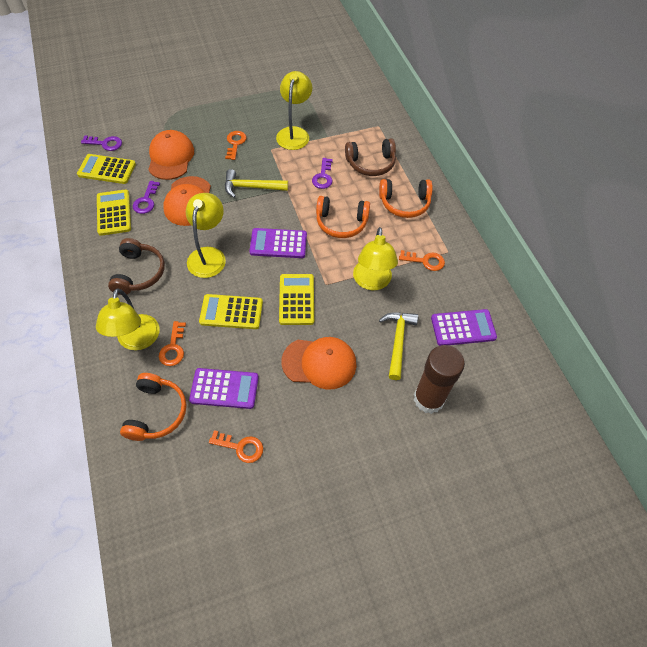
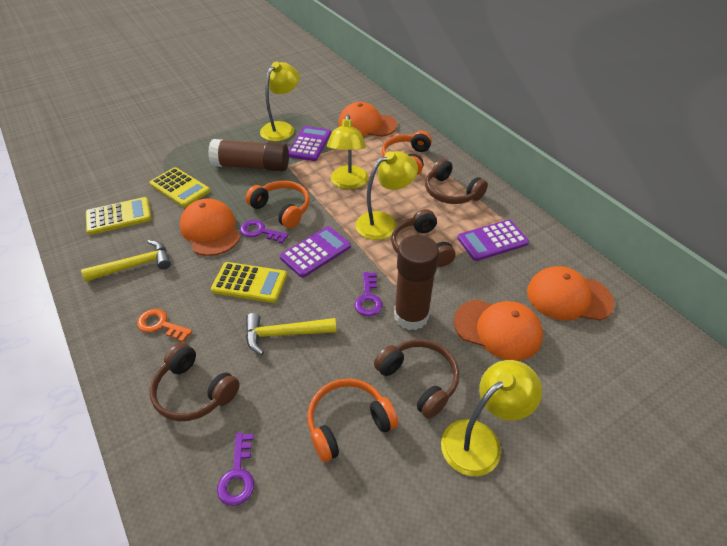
brown glue stick: [414,345,465,414] = 1 -> [208,139,289,172] [394,235,439,330] = 2
brown headphones: [108,238,165,295] [345,138,396,176] = 2 -> [150,343,240,421] [374,339,459,419] [391,209,456,267] [425,158,488,204] = 4
orange cap: [148,130,194,180] [163,176,211,226] [281,337,357,390] = 3 -> [180,198,240,256] [338,102,397,137] [454,299,543,361] [527,266,614,321] = 4
orange key: [159,321,186,366] [209,430,263,463] [225,131,247,160] [399,250,445,271] = 4 -> [137,309,192,342] = 1
yellow calculator: [77,154,136,184] [97,189,131,236] [199,294,263,329] [279,274,314,325] = 4 -> [86,197,151,235] [149,167,210,207] [211,262,287,303] = 3

